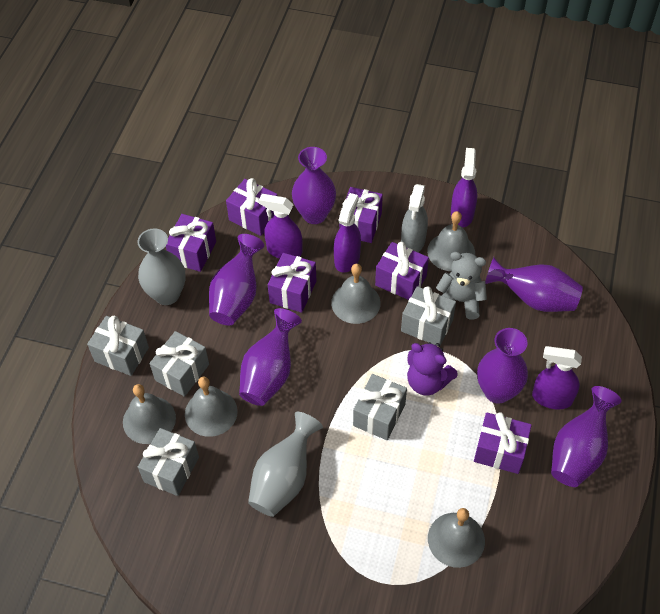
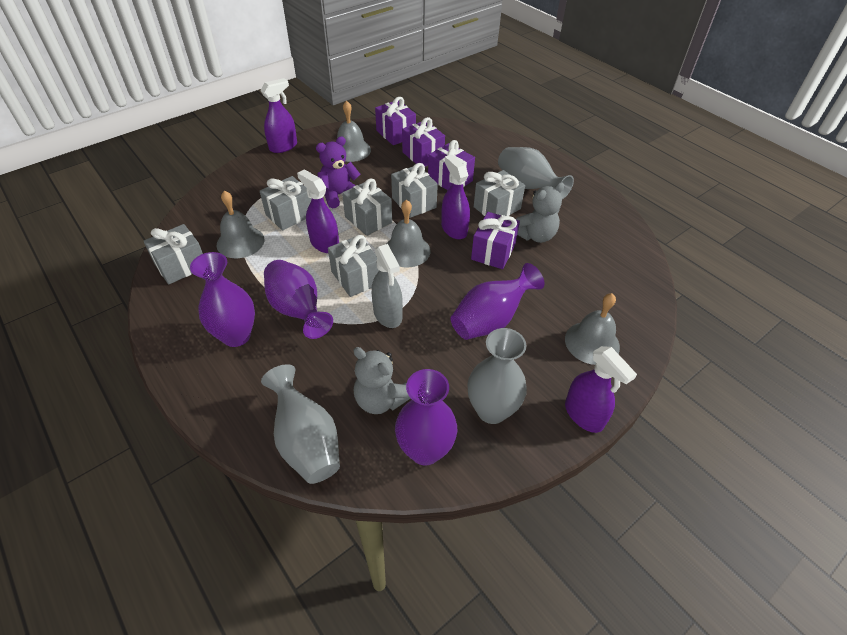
grey bell: [123,384,176,444] [185,377,238,437] [331,264,381,324] [427,211,475,271] [428,508,485,568] = 5 -> [217,191,264,258] [337,101,371,162] [386,199,431,268] [565,293,620,365] = 4
grey gift: [87,316,149,376] [138,428,199,496] [149,331,209,397] [353,374,407,440] [401,286,456,345] = 5 -> [144,224,203,284] [260,176,311,231] [328,235,379,297] [342,178,392,236] [391,163,438,218] [474,170,525,216] = 6
grey teddy bear: [436,252,487,319] = 1 -> [353,347,411,414] [516,182,565,243] = 2
grey vase: [138,228,186,305] [248,412,323,517] = 2 -> [261,364,340,484] [467,328,527,424] [498,147,574,199] = 3
purple gift: [166,214,216,272] [226,178,278,236] [268,253,316,313] [339,187,383,243] [375,242,429,300] [474,412,532,474] = 6 -> [375,97,416,145] [402,117,445,167] [428,140,475,190] [471,212,520,269] = 4
purple vase: [209,234,264,325] [239,308,302,406] [292,147,336,224] [477,328,528,404] [485,257,583,312] [551,386,622,487] = 6 -> [190,252,255,347] [264,260,333,339] [395,369,457,465] [451,263,544,340] = 4

